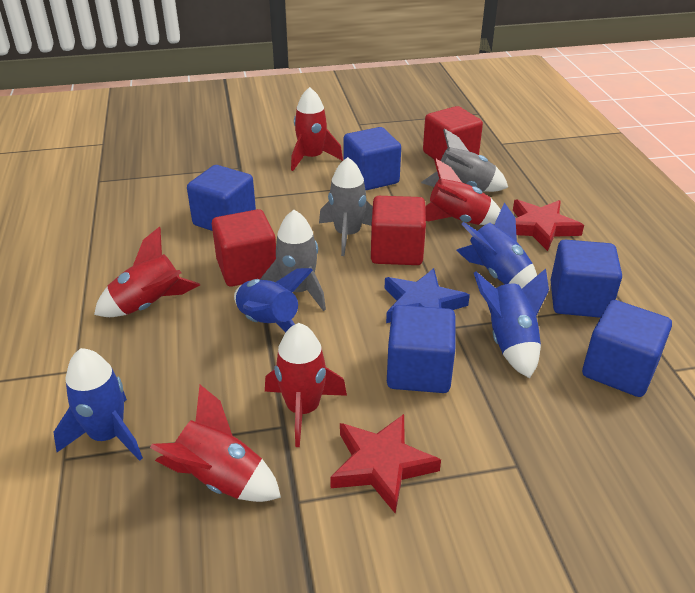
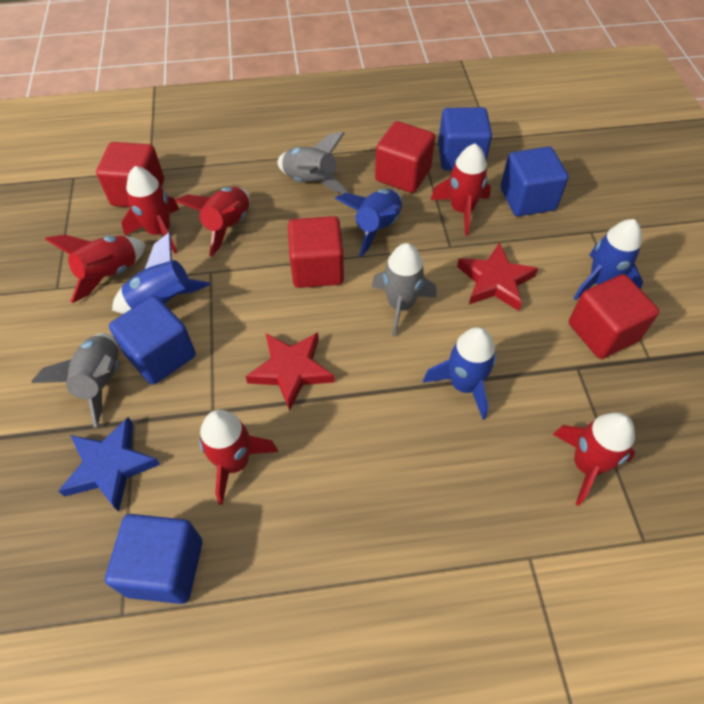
blue cube: [187,165,256,231] [344,127,401,190] [387,305,455,393] [551,240,622,318] [582,300,672,397] = 5 -> [105,514,202,604] [109,296,196,385] [438,107,492,170] [501,147,569,217] = 4
red cube: [212,209,276,287] [371,196,426,265] [423,106,483,161] = 3 -> [96,142,164,207] [288,216,344,288] [375,121,435,193] [569,274,659,359] = 4
red rocket: [94,227,200,317] [150,385,281,502] [265,323,347,447] [291,87,343,171] [425,158,501,225] = 5 -> [45,235,146,303] [121,166,180,254] [175,187,250,257] [199,410,278,505] [431,144,491,236] [553,412,635,506] = 6

